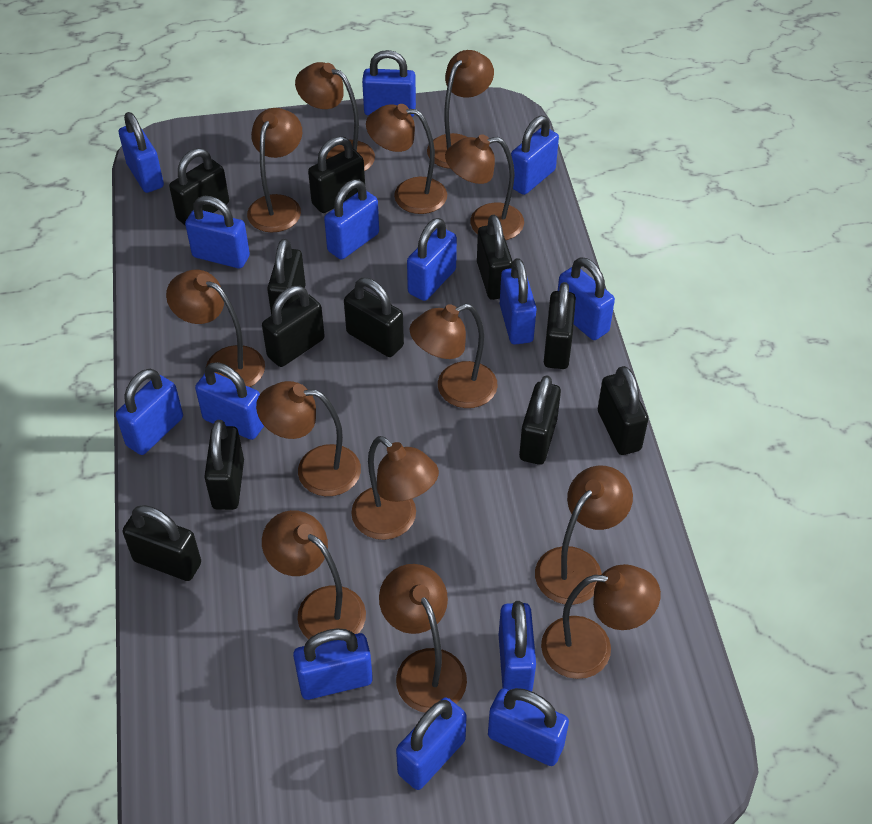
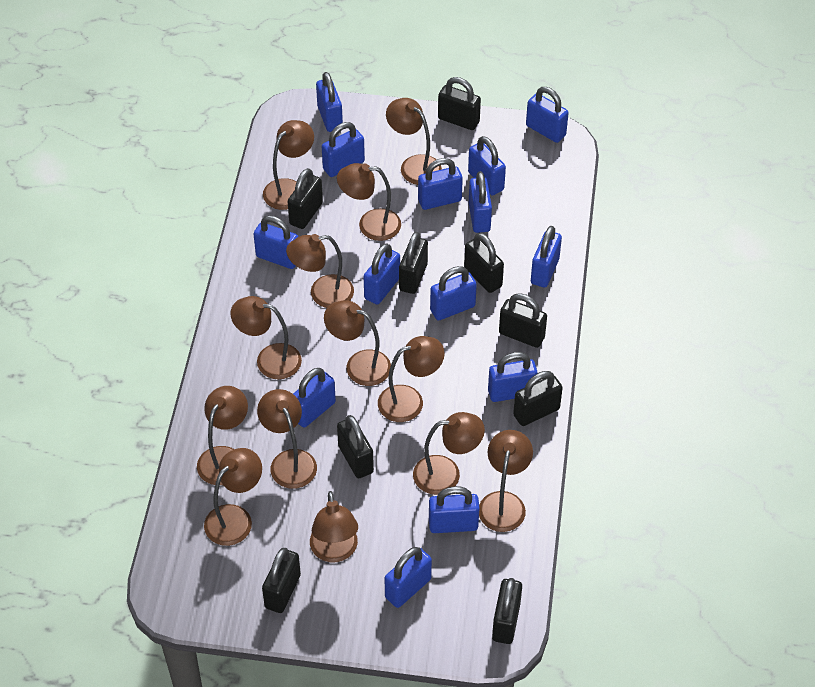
black padlock: [123,505,201,581] [169,148,229,225] [204,420,244,510] [262,286,325,367] [267,239,306,316] [308,136,365,213] [344,278,404,357] [477,215,513,300] [519,375,561,465] [544,282,576,369] [598,366,648,455] = 11 -> [262,548,301,613] [288,168,323,229] [337,415,374,478] [399,232,428,294] [438,77,481,130] [464,233,504,293] [492,578,522,644] [499,293,547,348] [513,371,563,426] = 9

